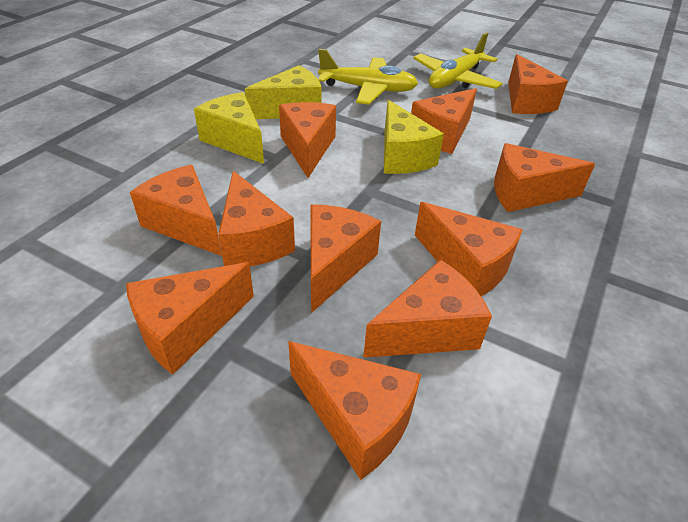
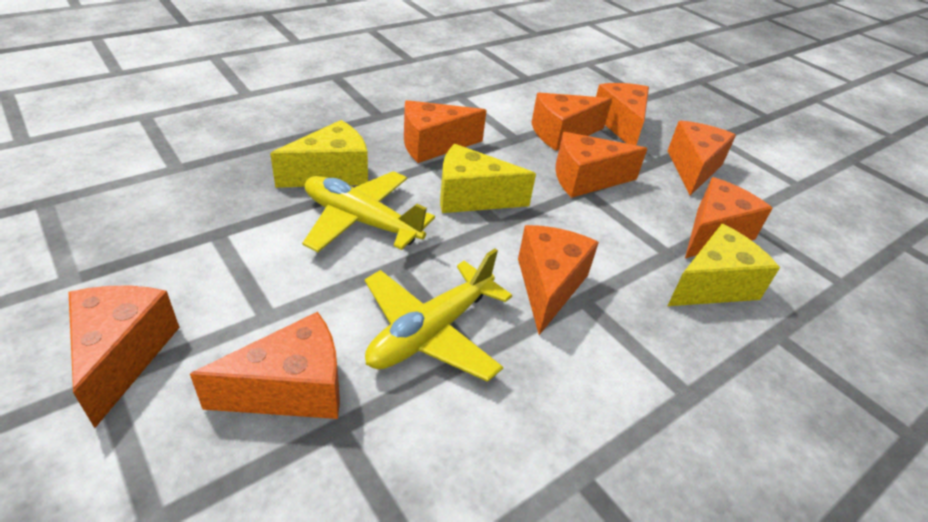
orange cheese: [126,262,254,374] [130,165,222,256] [218,171,295,266] [279,102,336,178] [288,341,421,480] [311,204,381,313] [363,259,492,358] [411,88,477,154] [415,202,523,296] [494,143,595,212] [508,54,568,114] = 11 -> [68,286,180,428] [190,312,340,419] [404,100,487,163] [518,225,599,335] [531,93,612,151] [555,132,647,198] [596,83,649,145] [668,121,736,196] [685,177,773,258] = 9

